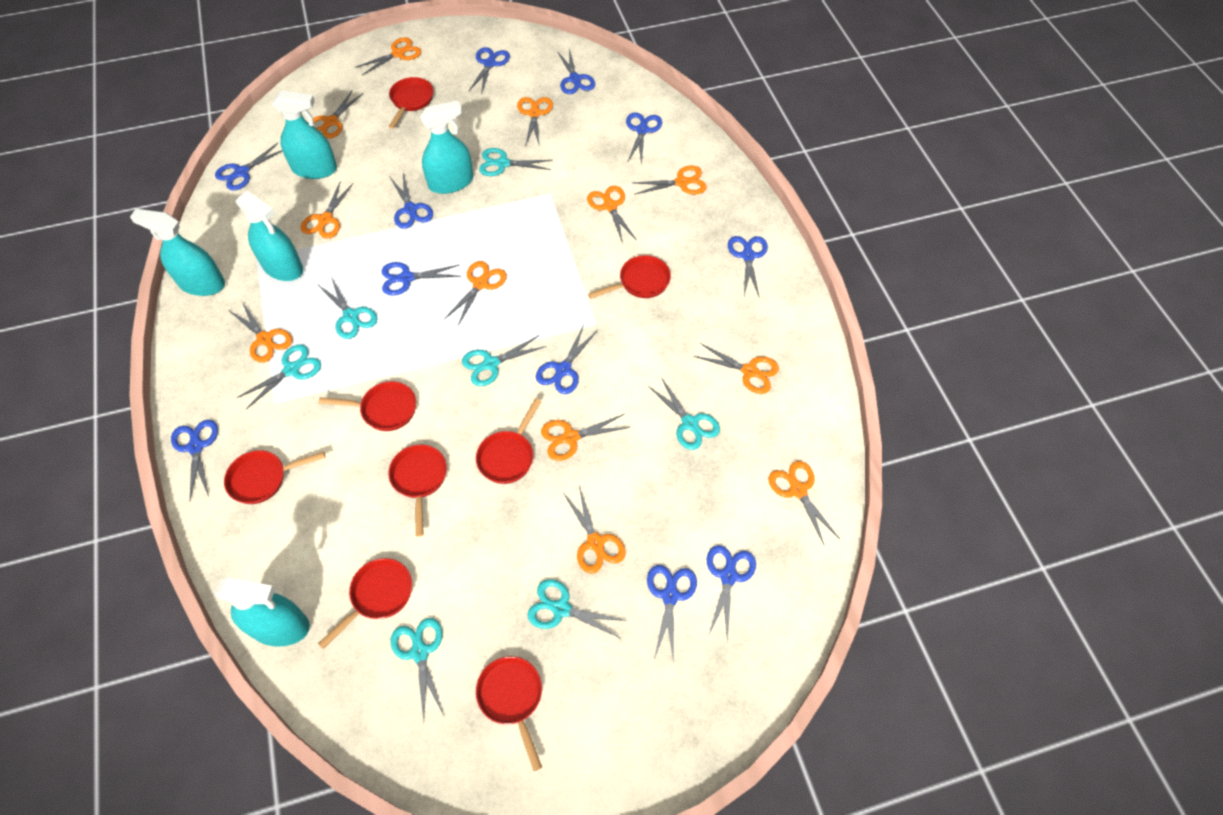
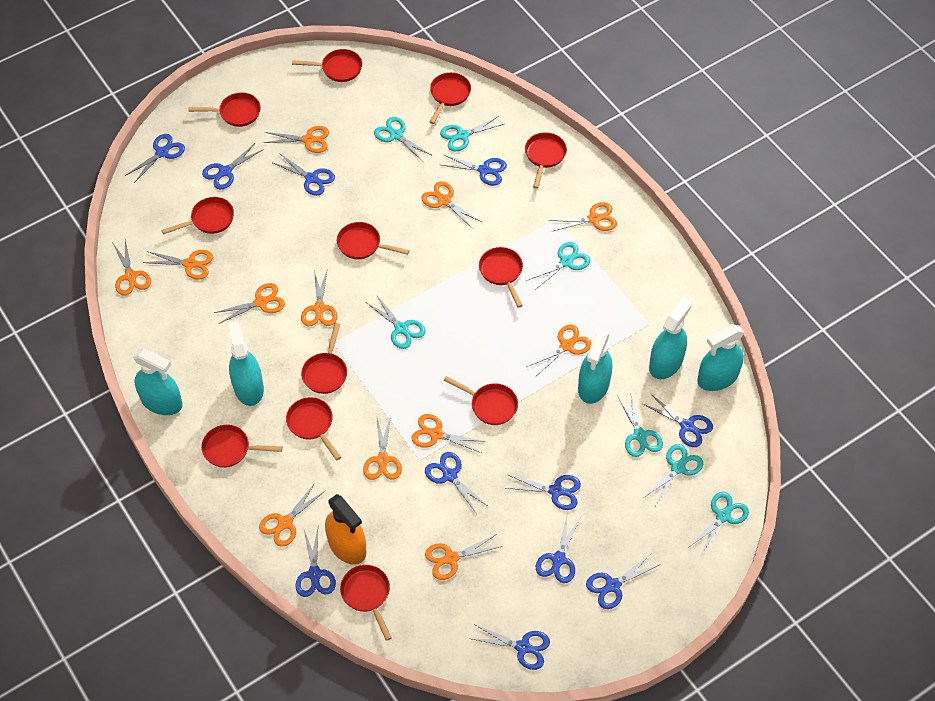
orange spray bottle: none = 0 -> [325,494,367,565] = 1
red pan: [224,450,326,504] [318,381,416,431] [318,558,412,649] [388,444,447,537] [389,77,433,129] [476,398,542,484] [476,656,542,771] [588,255,671,299] = 8 -> [161,197,234,234] [189,92,261,127] [201,425,283,468] [286,397,341,460] [292,49,362,82] [301,323,347,394] [337,222,409,259] [340,565,392,641] [429,72,471,124] [444,376,518,425] [479,247,523,308] [525,132,567,189] = 12

